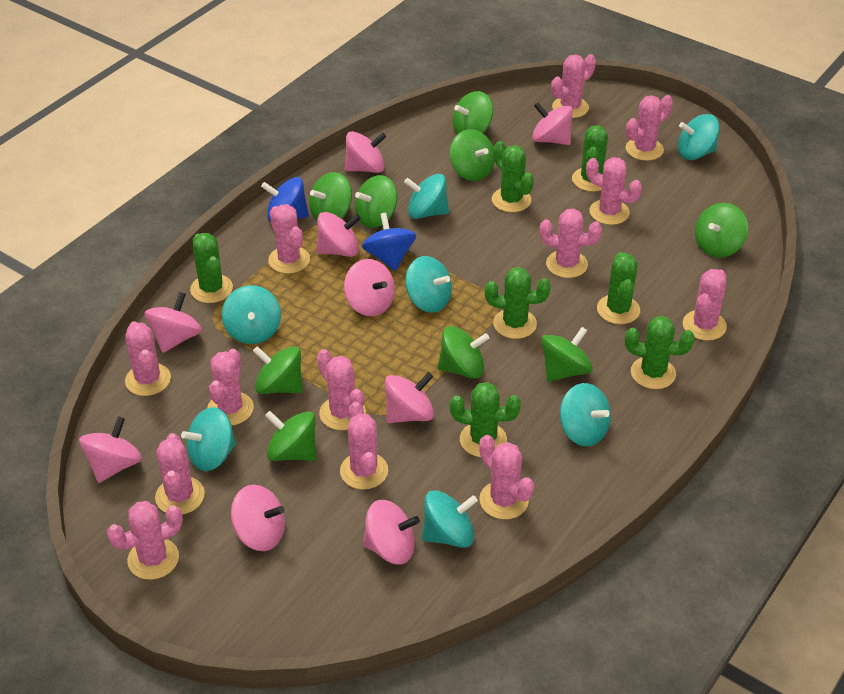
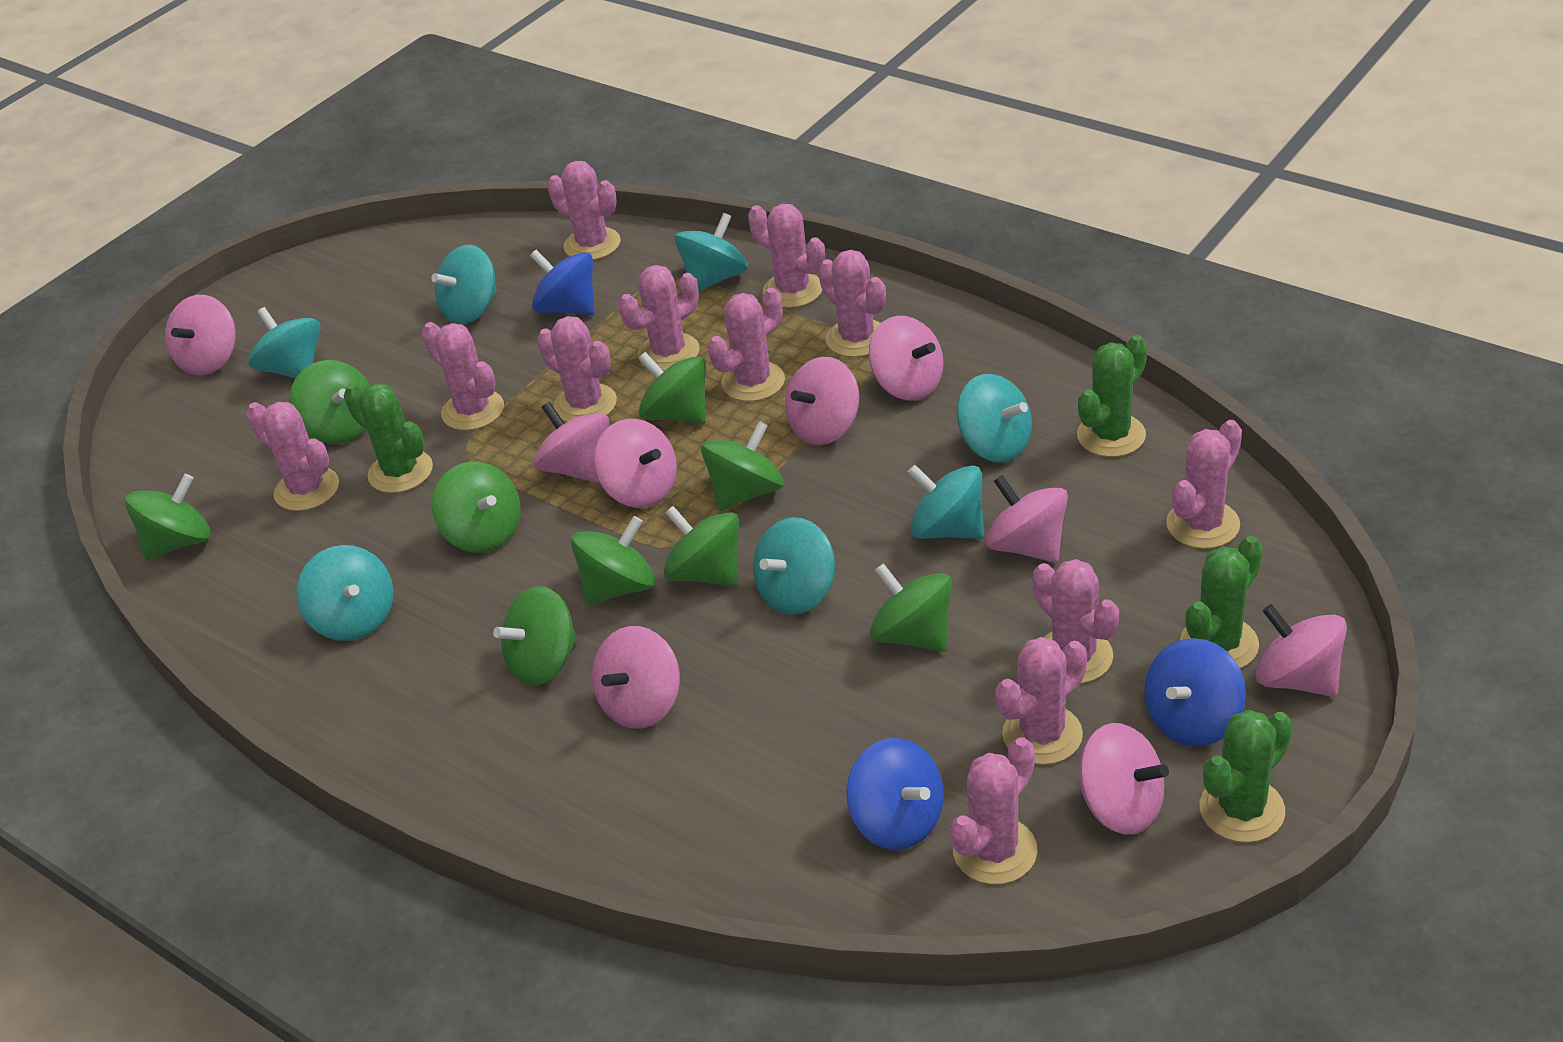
blue spinning top: [261,177,309,222] [362,213,416,271] = 2 -> [530,250,594,315] [846,738,944,850] [1144,638,1246,747] = 3
green cactus: [190,233,233,303] [450,382,521,457] [485,267,551,339] [492,141,534,212] [572,125,608,192] [597,252,640,324] [625,316,695,389] = 7 -> [344,383,433,493] [1077,335,1147,457] [1180,536,1263,668] [1199,710,1293,842] = 4
pink cactus: [107,501,183,580] [125,321,171,396] [155,433,205,515] [207,349,254,426] [268,204,310,274] [317,349,366,430] [340,402,388,490] [479,435,534,519] [539,209,602,278] [551,54,596,118] [586,157,642,225] [626,95,673,161] [683,269,727,341] = 13 -> [246,402,339,511] [422,322,504,430] [537,316,617,422] [547,161,621,260] [618,265,699,371] [708,288,785,402] [748,204,825,308] [818,250,886,357] [950,737,1038,884] [995,637,1087,765] [1032,559,1119,683] [1166,420,1242,549] = 12

